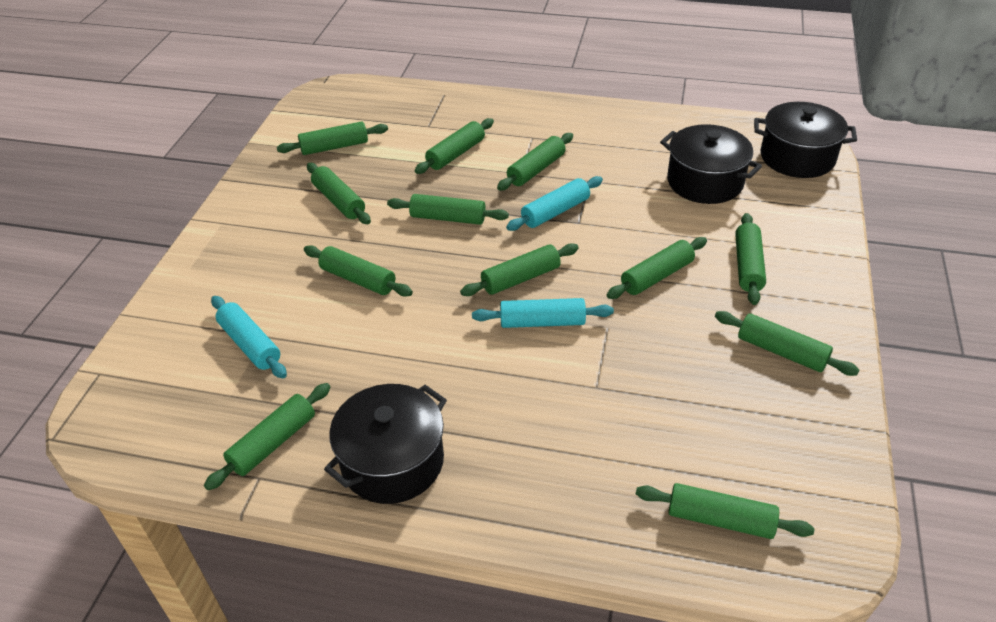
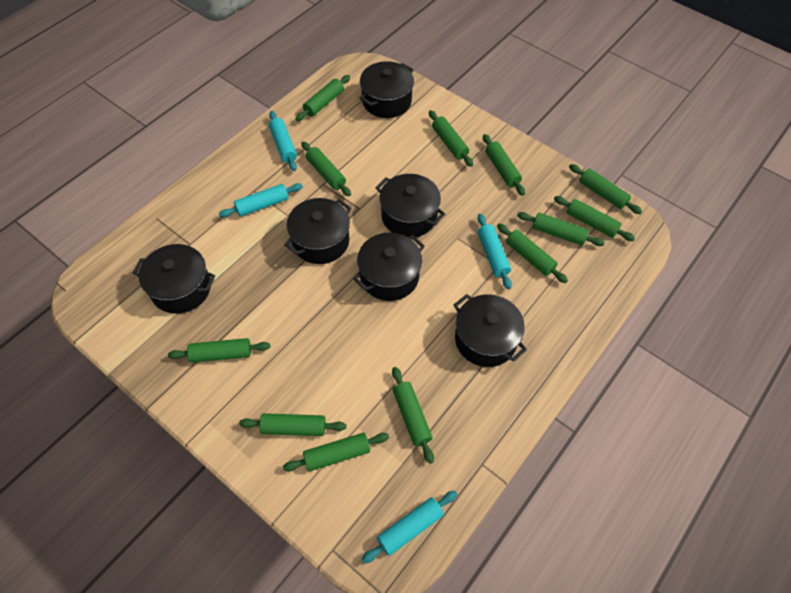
black pot: [324,384,447,504] [660,124,762,204] [754,102,857,178] = 3 -> [133,244,215,314] [285,198,352,264] [354,233,425,301] [359,61,414,118] [376,174,445,237] [454,294,527,367] = 6
turquoise rolling pin: [211,296,287,378] [472,298,614,328] [506,176,603,231] = 3 -> [219,183,303,218] [269,111,297,171] [361,491,457,564] [478,214,512,289] = 4

